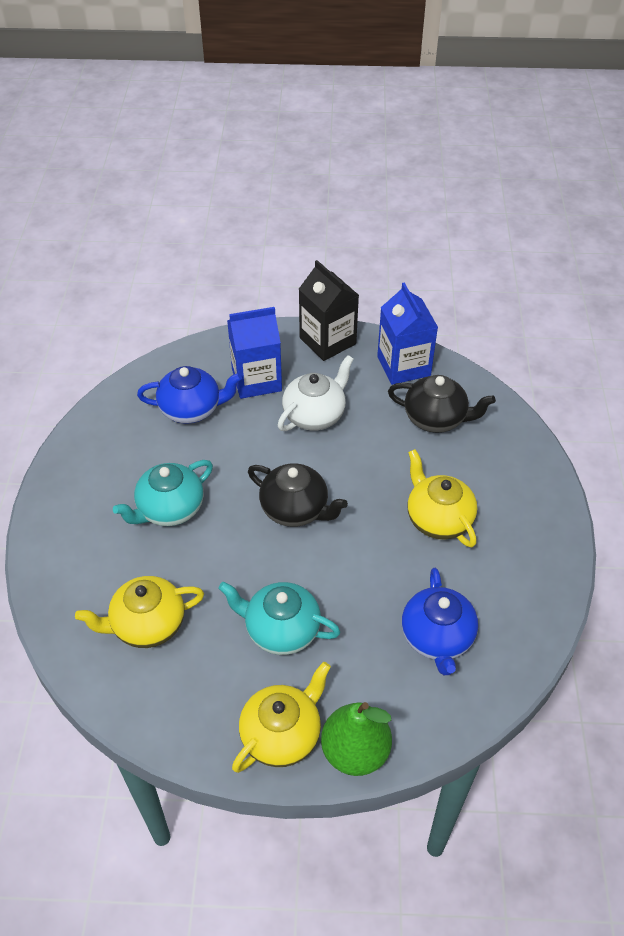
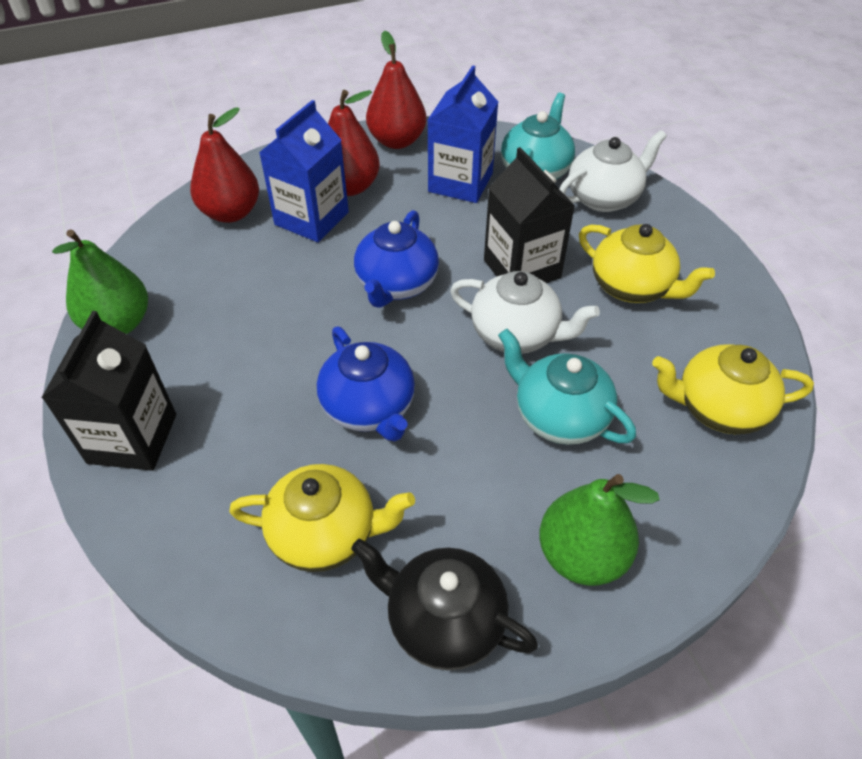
black carton: [299,260,359,361] = 1 -> [41,311,176,471] [484,147,575,283] = 2
black teapot: [248,463,348,527] [388,375,496,433] = 2 -> [351,539,538,671] = 1
green pear: [321,702,392,776] = 1 -> [52,229,148,334] [539,474,660,586] = 2
red pear: none = 0 -> [190,107,259,223] [328,90,380,196] [366,30,426,149] = 3
white teapot: [278,355,354,431] = 1 -> [450,271,600,354] [560,130,667,212] = 2

